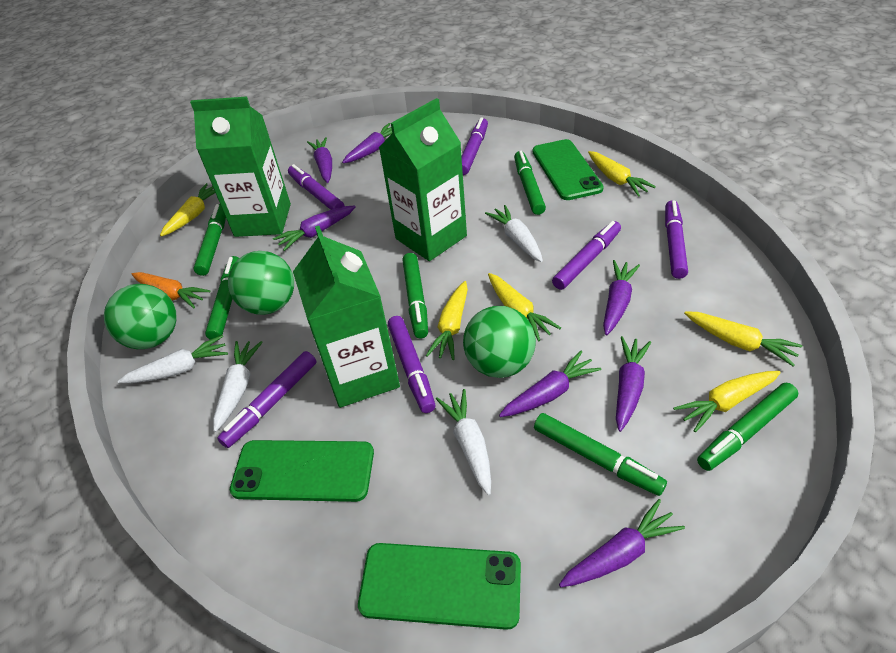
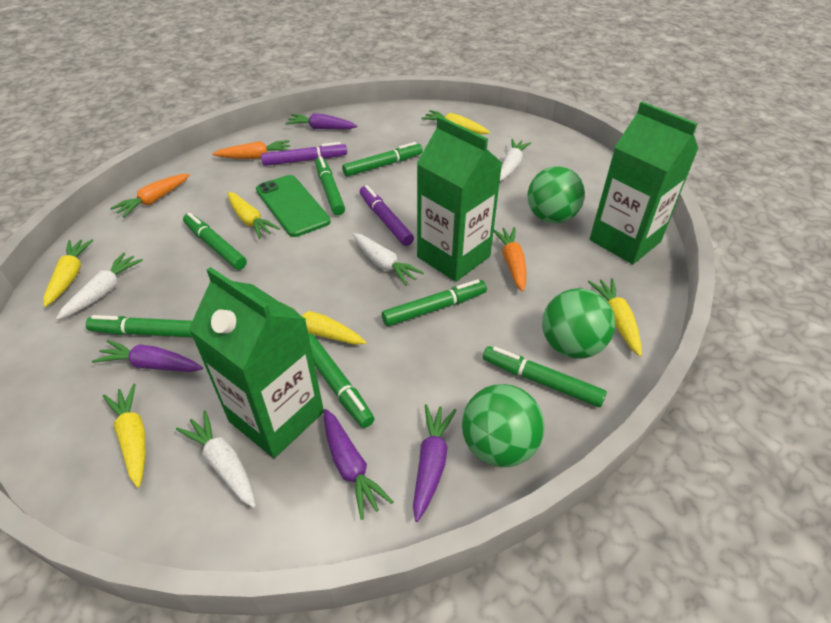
green marker: [193,204,226,276] [205,256,239,340] [403,253,428,338] [514,151,546,215] [534,413,667,496] [697,383,798,471] = 6 -> [86,315,193,338] [183,213,247,270] [308,334,374,428] [315,156,345,215] [342,142,423,177] [382,279,487,326] [483,346,607,407] = 7
green phone: [230,440,374,502] [358,543,521,630] [533,139,604,200] = 3 -> [256,175,331,237] = 1
orange carrot: [132,272,211,308] = 1 -> [110,174,189,218] [212,140,290,159] [493,227,526,292] = 3
purple carrot: [273,206,356,251] [307,137,332,183] [342,123,392,163] [499,351,602,417] [559,499,685,587] [603,260,640,335] [616,336,651,432] = 7 -> [92,340,203,372] [285,113,357,129] [324,409,393,520] [413,404,457,522] = 4
purple marker: [217,351,316,448] [288,164,345,210] [388,316,435,413] [461,117,488,175] [552,221,621,290] [665,200,688,279] = 6 -> [261,142,347,166] [360,185,414,246] = 2

